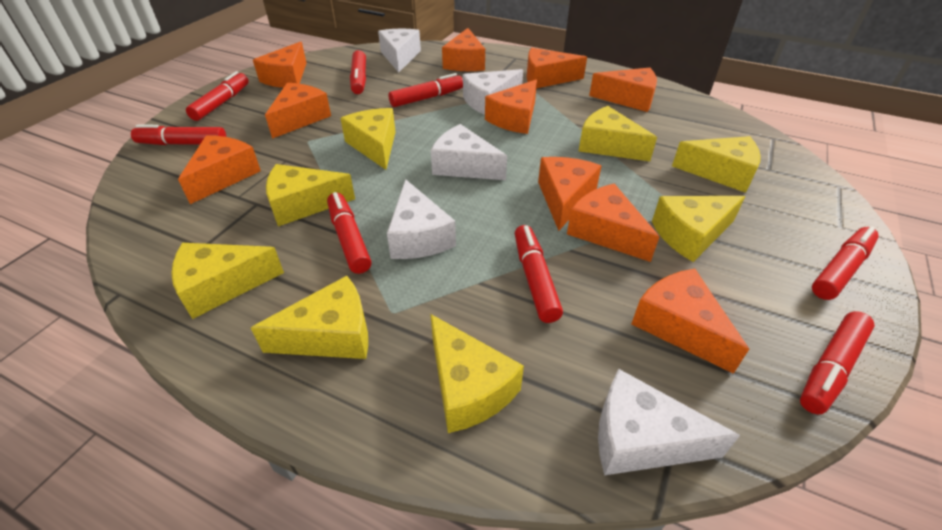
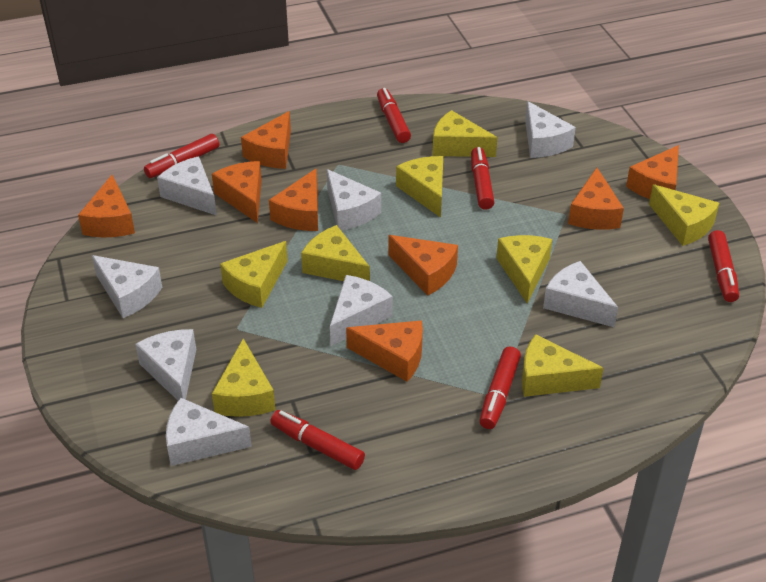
orange cheese: [178,135,261,204] [253,42,307,88] [265,83,331,139] [442,28,485,71] [485,79,537,134] [527,48,587,88] [538,157,601,231] [567,183,660,262] [589,68,657,112] [631,269,749,374] = 10 -> [78,175,135,237] [212,161,262,223] [241,111,291,169] [269,169,318,231] [346,320,423,382] [388,235,458,296] [568,168,624,230] [626,145,679,199] = 8
red marker: [131,125,226,145] [186,71,249,121] [327,192,372,274] [350,50,366,94] [388,73,463,107] [515,225,563,323] [800,311,875,414] [812,226,879,300] = 8 -> [144,134,219,178] [270,410,365,470] [377,88,411,143] [471,147,495,210] [479,346,521,429] [708,230,739,302] = 6
white cheese: [378,29,421,73] [387,179,456,259] [431,124,507,180] [463,69,523,115] [598,369,740,475] = 5 -> [92,255,162,318] [135,329,196,400] [157,156,217,216] [166,398,252,466] [327,169,381,230] [330,275,393,346] [525,101,576,158] [543,261,618,328] = 8

